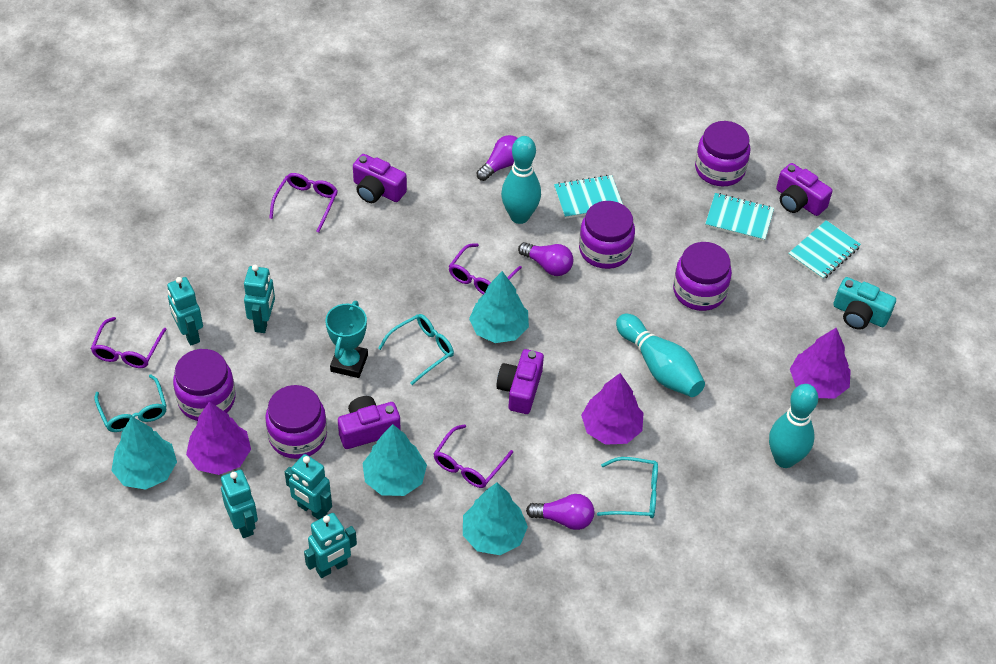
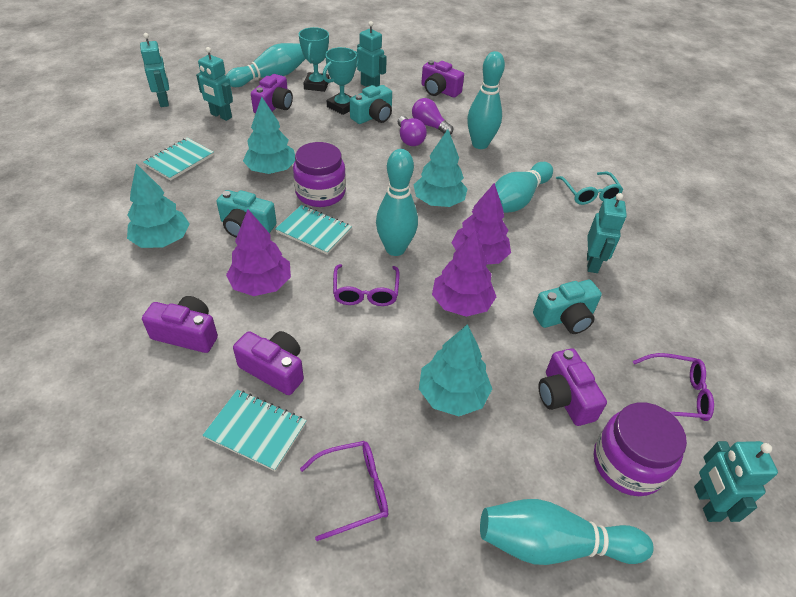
purple camera: [338,396,401,449] [353,154,407,203] [496,349,544,414] [776,163,832,216] = 4 -> [142,296,218,353] [233,331,304,395] [251,74,293,114] [421,60,464,98] [538,348,607,426] = 5
purple glasses: [91,317,167,368] [269,173,338,232] [433,424,513,488] [449,243,522,295] = 4 -> [300,441,388,541] [333,264,399,306] [633,353,714,421] = 3
purple jar: [173,349,235,421] [265,385,327,459] [579,201,635,269] [673,242,732,311] [695,121,750,186] = 5 -> [293,142,346,207] [594,402,687,496] = 2
purple light bulb: [476,135,518,181] [518,242,573,276] [526,494,594,530] = 3 -> [398,116,427,146] [412,98,453,135] = 2
turquoise bowling pin: [501,136,541,224] [616,314,705,397] [769,384,818,468] = 3 -> [226,43,305,87] [376,149,418,256] [467,51,505,149] [480,499,654,565] [495,162,553,213] = 5
turquoise camera: [833,277,896,329] = 1 -> [217,190,277,238] [350,85,392,124] [533,280,602,334] = 3
turquoise glasses: [94,375,167,432] [378,314,454,385] [597,457,658,518] = 3 -> [556,172,623,205] = 1
turquoise trophy: [325,301,368,378] = 1 -> [299,27,329,92] [323,47,359,115] = 2

